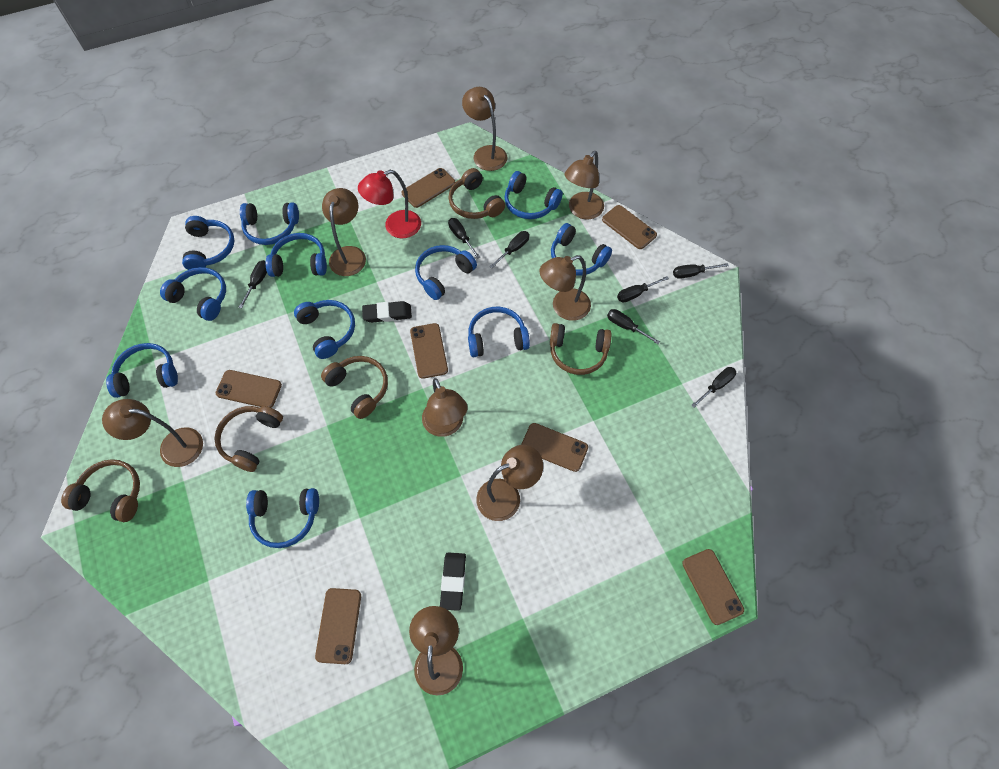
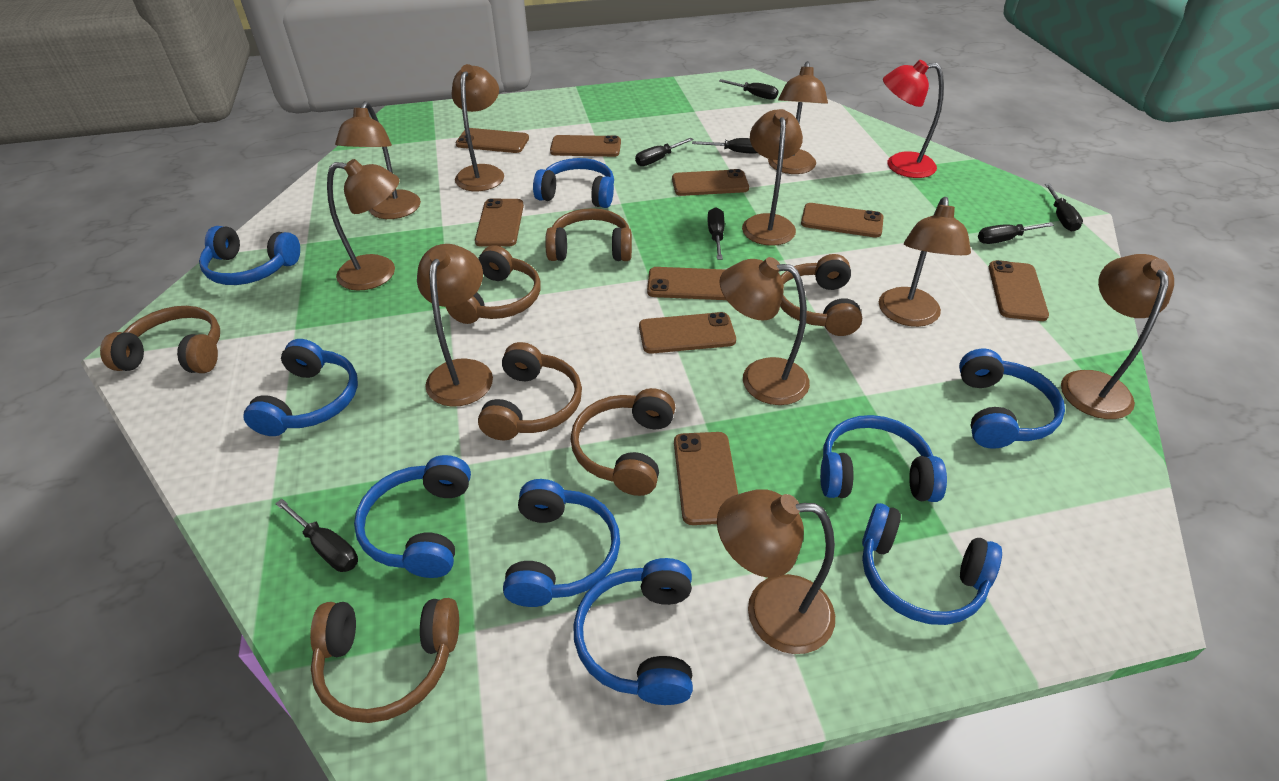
black eraser: [362,301,412,323] [440,552,466,611] = 2 -> none = 0
blue headphones: [106,343,178,398] [160,267,226,321] [182,216,234,270] [240,203,299,245] [246,488,319,548] [266,233,327,277] [294,300,355,359] [415,245,477,300] [468,307,530,357] [504,171,563,219] [551,223,612,276] = 11 -> [199,226,300,285] [243,339,358,436] [354,455,471,578] [503,479,620,607] [533,158,614,208] [573,558,693,705] [820,415,947,502] [862,503,1002,625] [959,349,1065,449] = 9
brown headphones: [61,459,140,522] [214,406,283,472] [321,356,388,419] [448,168,505,219] [550,323,612,375] = 5 -> [100,306,220,373] [310,598,459,723] [446,245,541,324] [478,342,582,440] [545,208,632,261] [571,388,675,496] [780,254,862,336] = 7
brown lamp: [102,399,203,467] [322,188,366,276] [409,606,463,696] [422,378,467,437] [462,87,507,171] [476,445,543,521] [539,255,591,321] [565,151,604,219] = 8 -> [327,159,399,291] [335,101,421,219] [417,244,493,407] [451,64,504,191] [717,489,835,654] [719,257,810,405] [742,109,803,246] [768,61,828,174] [879,197,971,327] [1061,254,1174,419] = 10
brown phone: [216,370,282,408] [315,588,361,664] [402,168,455,208] [410,323,448,379] [521,423,588,472] [602,205,657,249] [682,549,744,625] = 7 -> [456,128,529,153] [475,198,524,247] [550,135,621,157] [639,312,736,354] [647,267,726,300] [672,169,749,196] [674,432,738,525] [801,203,884,238] [989,260,1049,321] = 9

